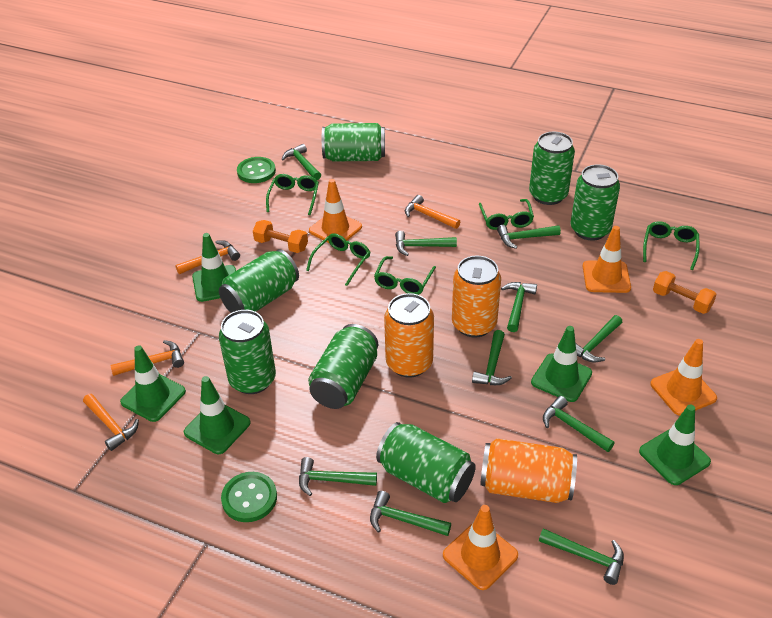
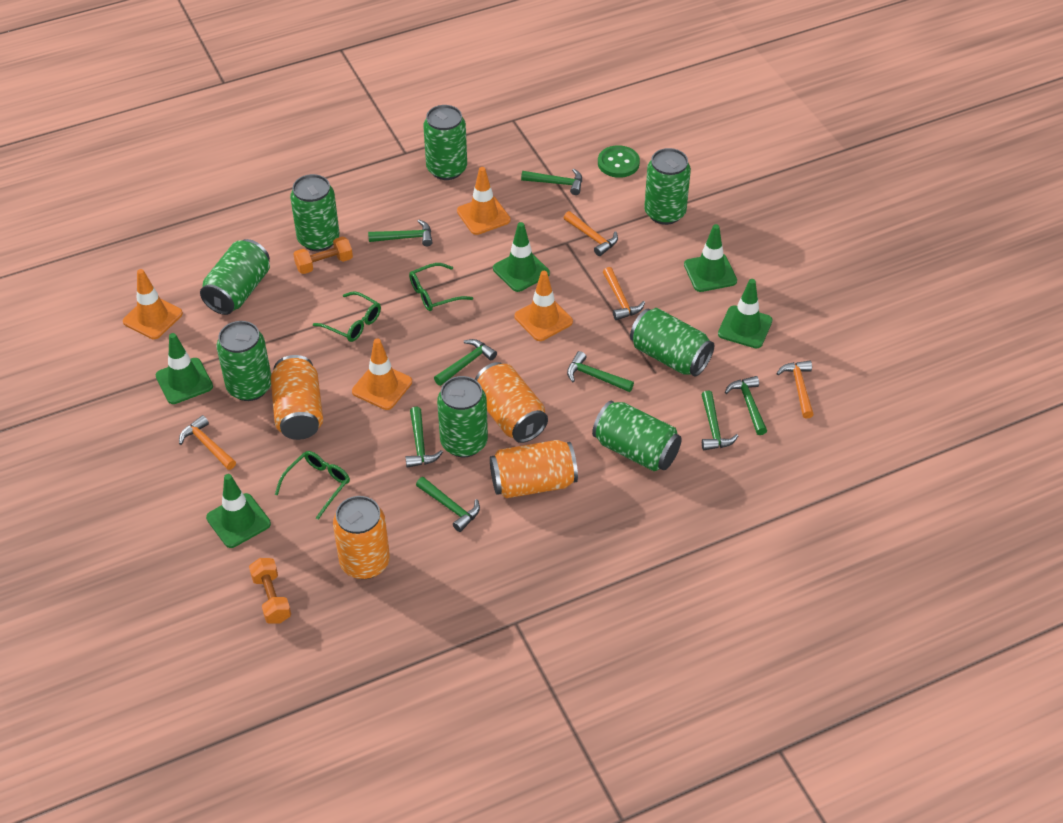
green button: [221,472,277,522] [237,157,276,183] = 2 -> [598,145,640,178] = 1
green can: [219,249,299,313] [219,310,276,394] [308,324,378,409] [322,123,385,162] [376,422,476,503] [529,132,575,205] [570,164,620,241] = 7 -> [200,239,270,315] [217,321,271,401] [290,174,340,251] [423,105,467,180] [437,376,488,457] [592,401,682,471] [630,308,714,377] [644,148,691,225] = 8
green glasses: [266,174,319,215] [306,233,370,286] [374,256,436,295] [479,199,534,230] [643,221,699,270] = 5 -> [275,451,350,520] [313,291,381,342] [409,263,473,311] = 3
green hammer: [282,144,321,180] [299,457,377,496] [370,491,451,536] [395,231,457,256] [472,330,512,385] [497,225,561,249] [501,282,537,332] [539,528,624,585] [543,396,615,452] [576,315,622,362] = 10 -> [368,220,433,246] [405,407,443,468] [416,477,480,532] [434,339,497,386] [521,169,582,195] [567,351,634,392] [701,391,738,450] [725,376,767,435] = 8
orange can: [384,293,434,378] [452,256,501,338] [480,438,577,503] = 3 -> [271,355,323,440] [333,496,390,579] [475,362,548,443] [490,440,578,498] = 4

